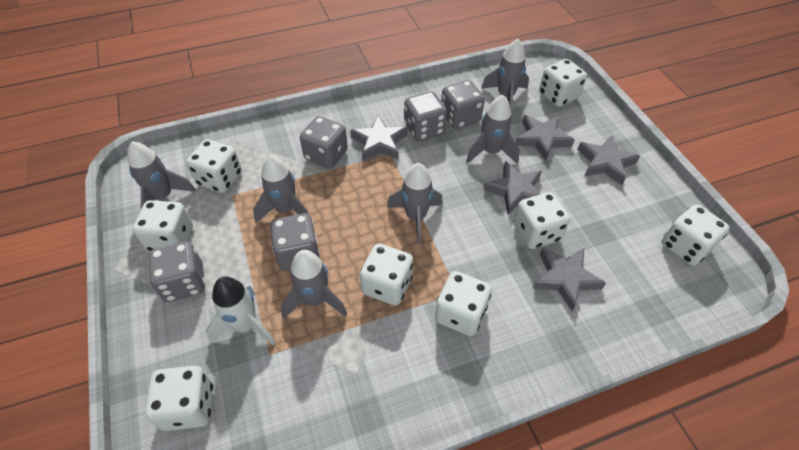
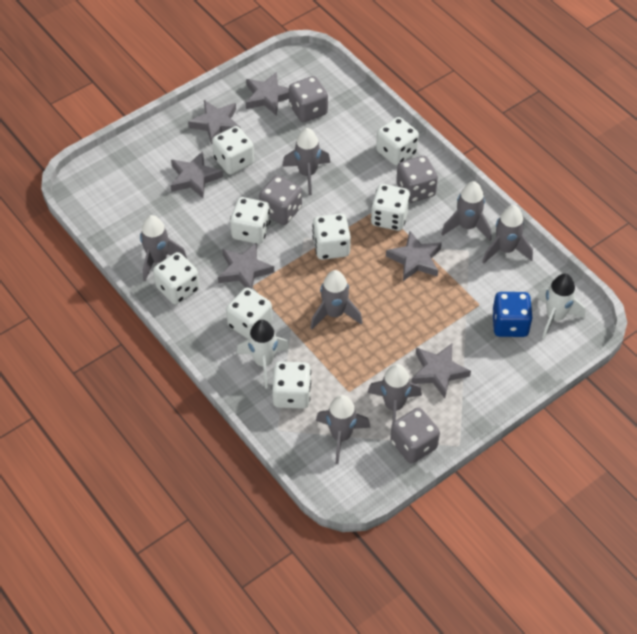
blue dice: none = 0 -> [492,292,533,337] = 1
grey dice: [148,241,205,302] [270,213,320,271] [300,116,348,169] [404,91,447,141] [441,80,485,129] = 5 -> [259,175,302,225] [289,76,328,122] [390,408,440,464] [396,156,438,203] = 4
grey rocket: [127,141,196,209] [253,155,309,223] [281,250,347,319] [387,163,443,244] [466,95,519,164] [481,39,529,109] = 6 -> [140,215,187,282] [282,128,330,195] [310,270,362,329] [316,395,371,464] [367,364,422,424] [441,181,491,241] [482,205,533,263] = 7
grey star: [350,115,407,161] [483,161,542,214] [515,115,575,161] [532,248,606,311] [577,135,640,185] = 5 -> [170,151,223,198] [188,100,240,145] [218,242,274,289] [246,72,289,116] [386,231,442,281] [411,344,471,398] = 6
white rocket: [206,277,275,345] = 1 -> [237,320,290,389] [537,274,585,340] = 2

